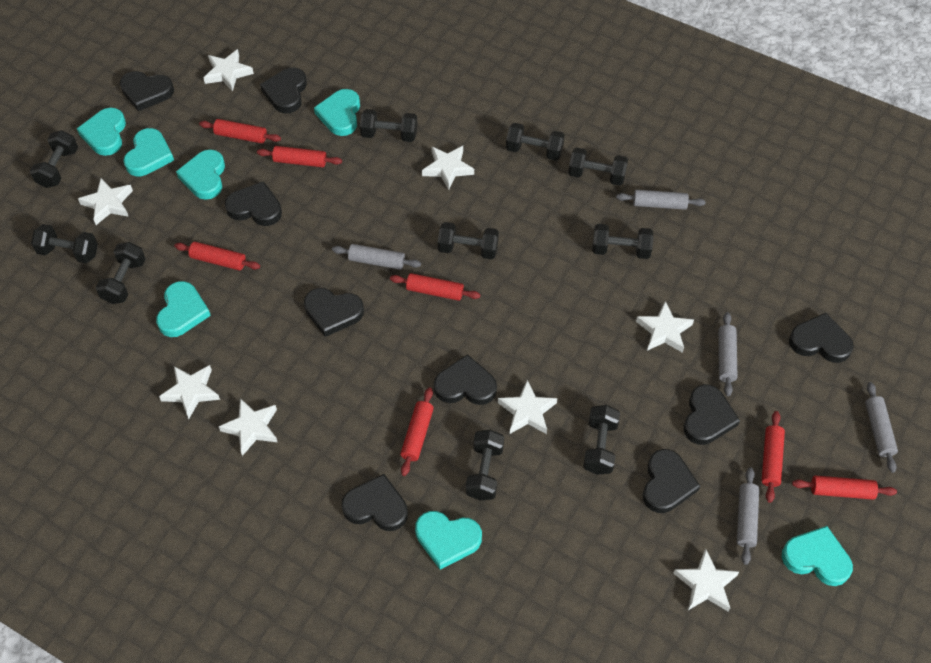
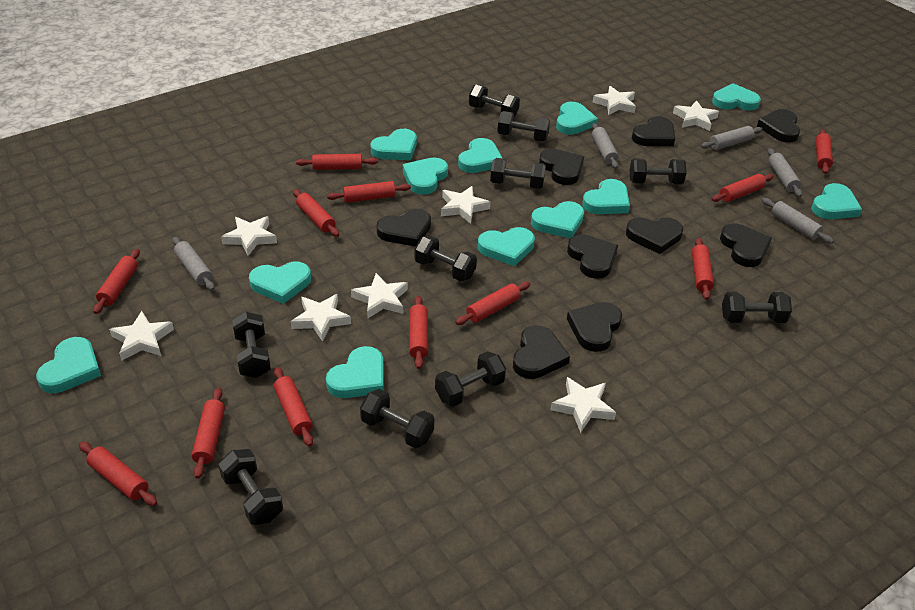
red rolling pin: [174,242,260,270] [199,119,281,143] [257,146,342,167] [390,273,480,301] [400,387,434,476] [761,411,785,503] [792,476,897,500] = 7 -> [79,442,157,506] [93,249,140,314] [191,388,225,479] [274,367,313,447] [293,189,339,237] [296,154,378,170] [327,181,411,203] [409,296,428,369] [455,282,530,325] [692,238,714,300] [712,174,773,202] [816,129,833,174] = 12
turquoise heart: [77,108,126,156] [123,128,174,176] [156,281,211,337] [176,150,225,200] [314,89,360,136] [415,511,482,570] [782,526,853,586] = 7 -> [36,337,101,393] [249,261,311,304] [326,346,383,398] [370,129,417,160] [403,157,448,195] [458,138,503,173] [478,227,535,266] [531,201,584,238] [556,102,598,135] [582,179,630,214] [712,83,761,111] [811,183,862,219] = 12

